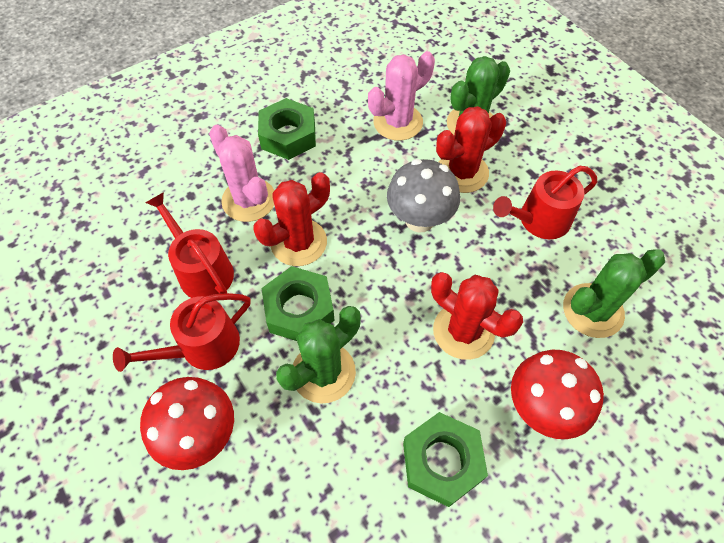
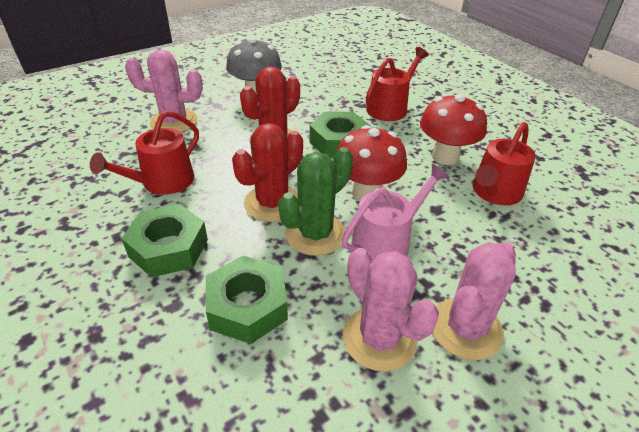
green cactus: [276,306,361,403] [447,56,510,135] [563,249,665,338] = 3 -> [278,147,353,256] = 1
pink cactus: [209,125,275,222] [368,51,435,141] = 2 -> [125,49,203,132] [343,248,439,372] [432,242,516,360] = 3
pink watering can: none = 0 -> [341,164,449,262] = 1
red cactus: [253,172,330,266] [431,272,523,360] [436,106,506,193] = 3 -> [232,123,303,222] [240,67,300,140] = 2

